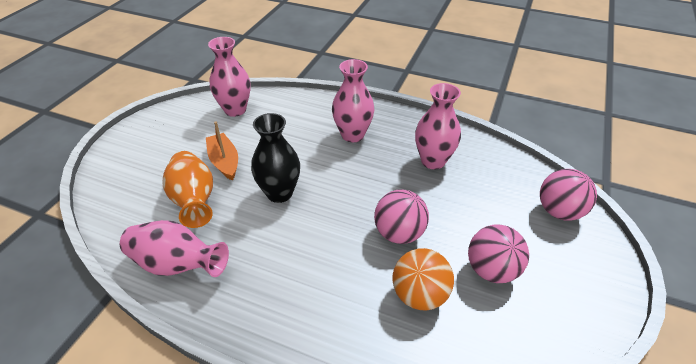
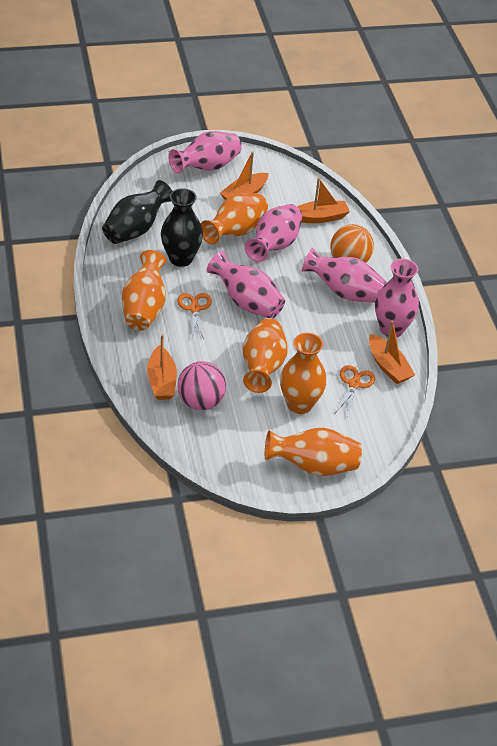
black vase: [251,113,300,203] = 1 -> [102,180,172,244] [161,188,203,267] = 2
orange boat: [206,121,238,181] = 1 -> [147,334,177,400] [220,151,268,200] [297,178,350,223] [369,321,415,384] = 4
orange scissors: none = 0 -> [177,293,212,341] [335,365,375,418] = 2
orange vase: [162,151,213,228] = 1 -> [122,250,166,330] [201,193,268,244] [243,318,288,393] [265,428,362,476] [280,333,327,414] = 5
pink ball: [374,190,429,244] [468,225,529,283] [540,169,597,221] = 3 -> [177,361,226,410] = 1
pink vase: [120,220,229,277] [208,37,251,117] [332,59,374,142] [415,83,461,170] = 4 -> [168,131,242,173] [207,251,285,319] [245,204,302,262] [302,248,387,303] [375,259,419,337] = 5

